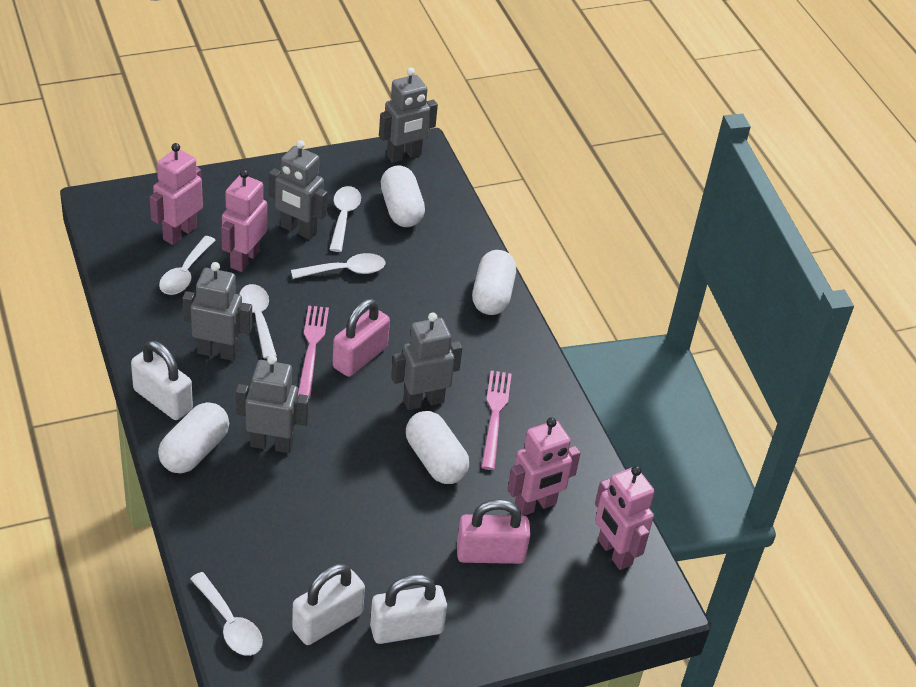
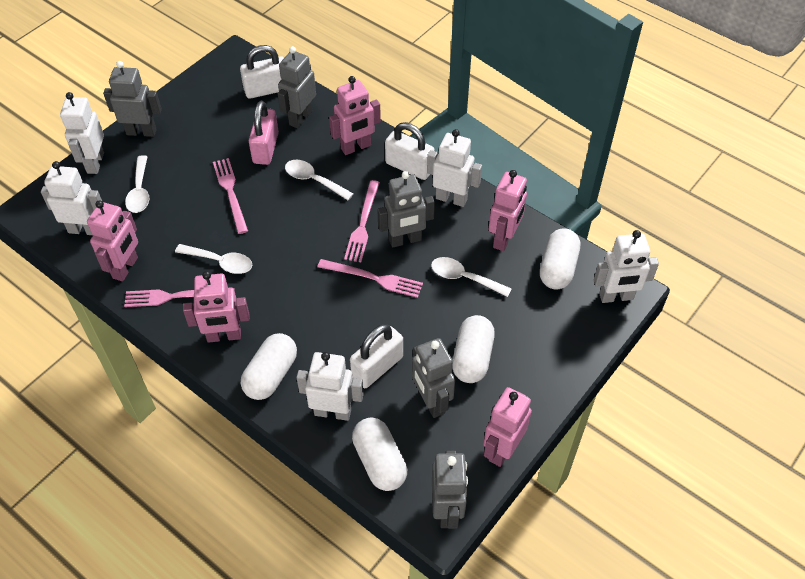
pink fork: [298,306,329,398] [481,371,512,470] = 2 -> [124,288,235,307] [213,158,248,234] [318,259,423,298] [344,180,380,262] = 4
pink padlock: [332,299,390,377] [457,499,531,564] = 2 -> [249,101,279,165] = 1
pink robot: [150,143,203,245] [221,169,267,272] [507,417,580,516] [595,466,655,570] = 4 -> [87,200,138,281] [183,271,250,343] [329,76,381,155] [483,387,532,467] [488,170,527,251] = 5
white robot: none = 0 -> [41,161,102,235] [60,92,104,174] [296,352,363,421] [427,129,482,207] [594,230,659,303] = 5
white spoon: [159,236,215,295] [190,572,263,656] [239,284,277,359] [291,253,385,279] [329,186,361,252] = 5 -> [125,155,149,213] [175,244,252,274] [285,160,353,200] [431,257,512,297] = 4

